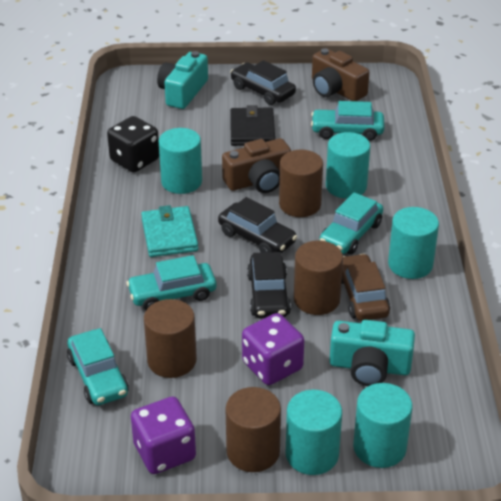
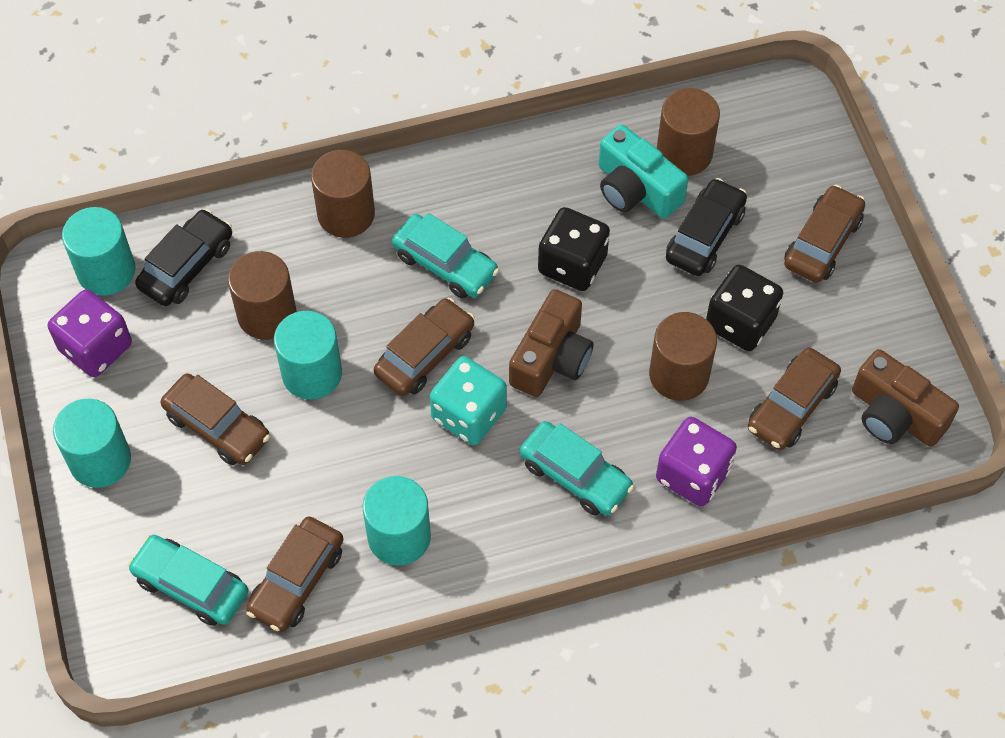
black car: [218,197,297,253] [230,60,296,105] [247,252,291,318] = 3 -> [135,209,232,306] [666,178,747,276] = 2
black dice: [107,116,159,172] = 1 -> [538,207,610,291] [706,265,783,351] = 2
black wallet: [230,105,275,146] = 1 -> none = 0
brown car: [341,254,390,321] = 1 -> [161,373,270,465] [246,516,343,632] [374,298,475,396] [748,348,841,450] [784,185,865,283] = 5
turquoise camera: [157,51,208,109] [329,320,415,386] = 2 -> [599,124,688,219] = 1
turquoise car: [67,328,129,405] [126,255,216,310] [311,101,384,141] [319,192,383,254] = 4 -> [128,535,249,626] [392,213,499,299] [520,421,634,516] = 3
turquoise cylinder: [159,128,202,194] [286,390,342,475] [326,132,370,199] [353,383,413,468] [388,207,439,279] = 5 -> [53,399,131,488] [62,207,136,296] [274,311,342,400] [363,476,431,566] = 4
turquoise dice: none = 0 -> [430,356,507,445] = 1
turquoise wallet: [141,205,198,257] = 1 -> none = 0

